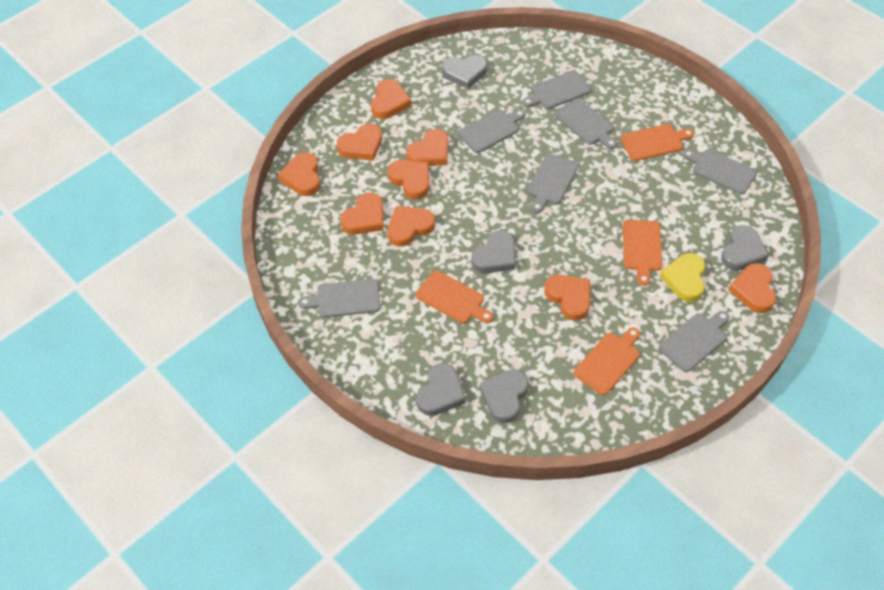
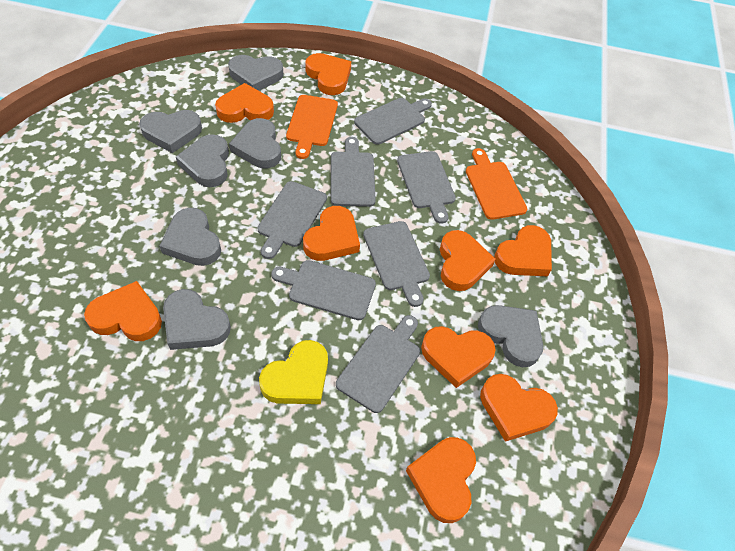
grey heart: [416,363,466,416] [442,55,487,89] [471,230,516,273] [480,369,529,423] [721,225,769,271] = 5 -> [139,110,202,153] [159,208,221,266] [163,289,231,350] [176,134,229,187] [228,55,283,91] [229,118,281,168] [478,305,543,367] = 7
orange cutting board: [416,270,493,323] [574,327,640,395] [620,124,694,161] [623,220,662,286] = 4 -> [286,95,338,159] [466,148,527,220] = 2

